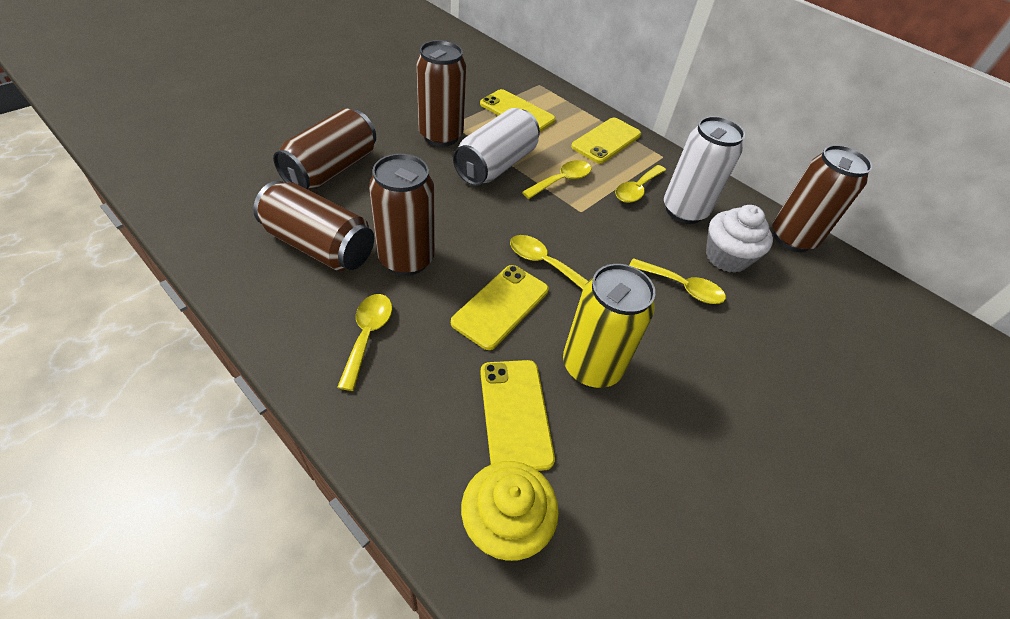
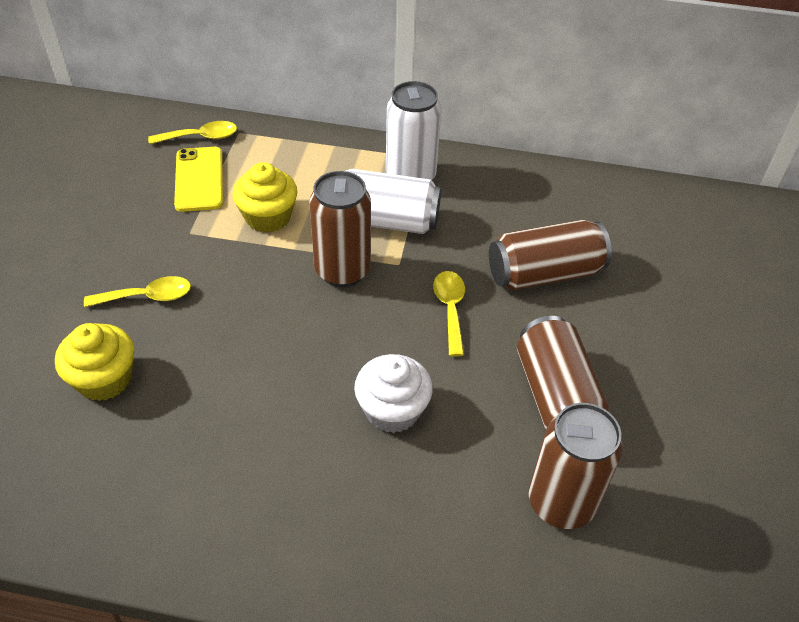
brown can: [253,181,374,271] [273,108,376,189] [369,154,435,276] [416,40,466,147] [773,145,872,252] = 5 -> [310,171,371,287] [489,220,612,291] [517,316,609,429] [528,403,623,529] = 4
yellow can: [563,264,655,388] = 1 -> none = 0
yellow cupcake: [461,461,559,561] = 1 -> [55,323,134,401] [233,162,298,233] = 2
yellow phone: [451,265,549,350] [480,89,556,132] [480,360,555,471] [571,118,641,164] = 4 -> [174,147,223,212] = 1
yellow spoon: [337,294,392,391] [510,235,588,289] [522,160,592,199] [615,165,666,203] [629,258,726,304] = 5 -> [84,276,191,307] [148,121,237,144] [433,271,465,357] = 3

